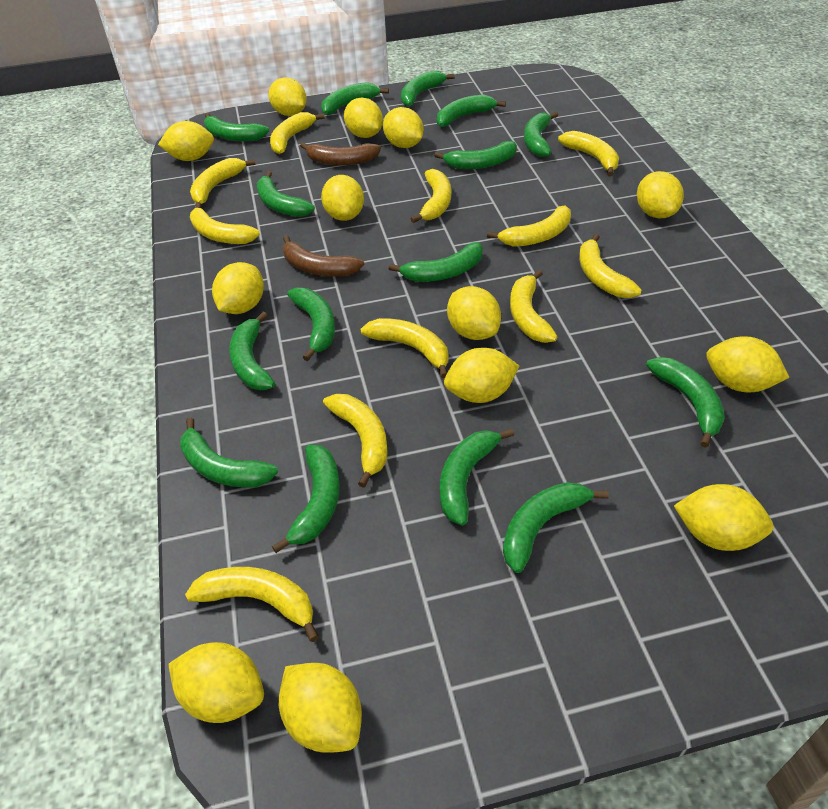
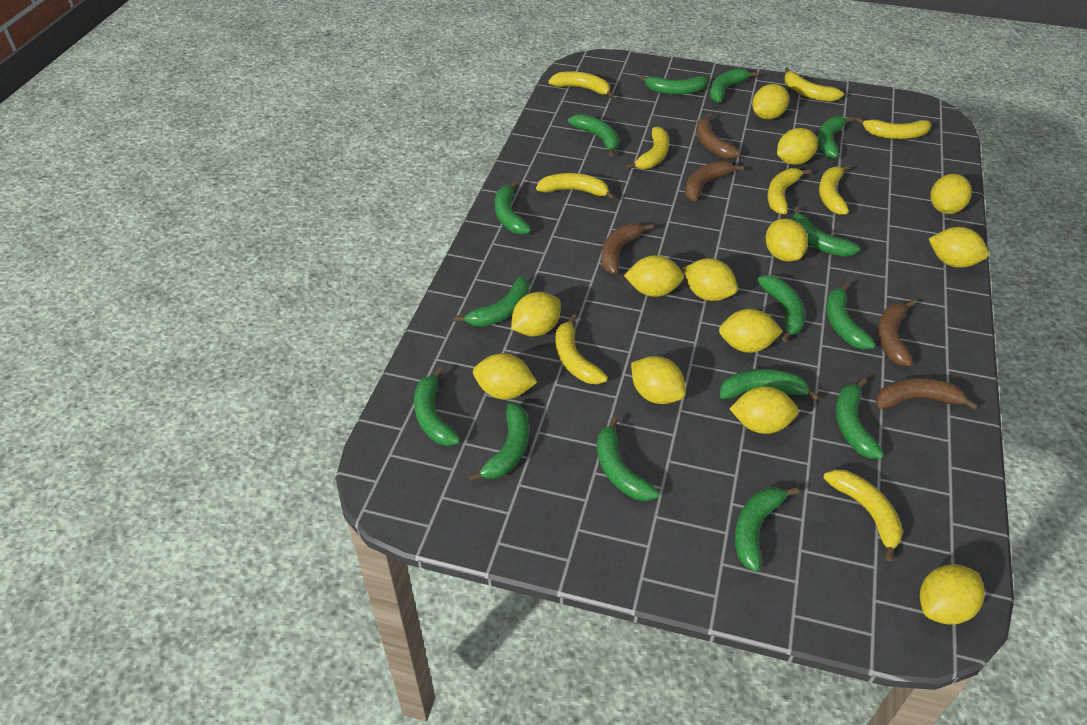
brown banana: [283,235,364,277] [300,142,381,166] = 2 -> [601,223,654,274] [685,161,744,201] [696,113,741,159] [876,378,978,410] [877,300,915,366] = 5
yellow banana: [185,567,319,642] [190,158,256,204] [190,202,260,244] [270,112,325,154] [323,394,388,488] [361,318,449,378] [411,169,451,223] [487,206,571,247] [510,270,557,343] [558,131,619,176] [579,233,642,298] = 11 -> [536,173,615,200] [548,71,614,98] [556,314,608,384] [626,127,669,169] [767,168,811,214] [784,67,844,102] [819,165,850,215] [823,469,903,562] [856,117,931,139] = 9

